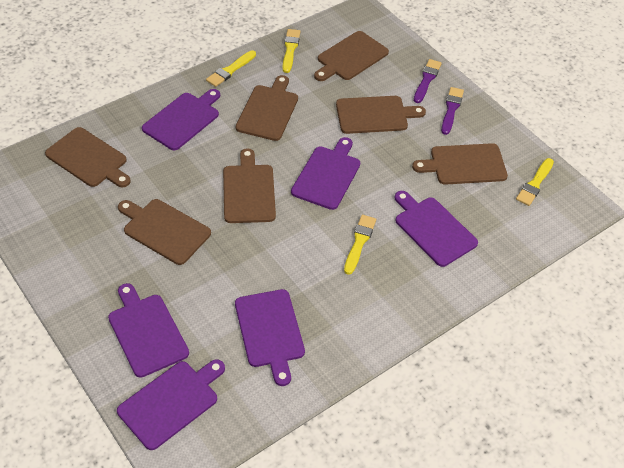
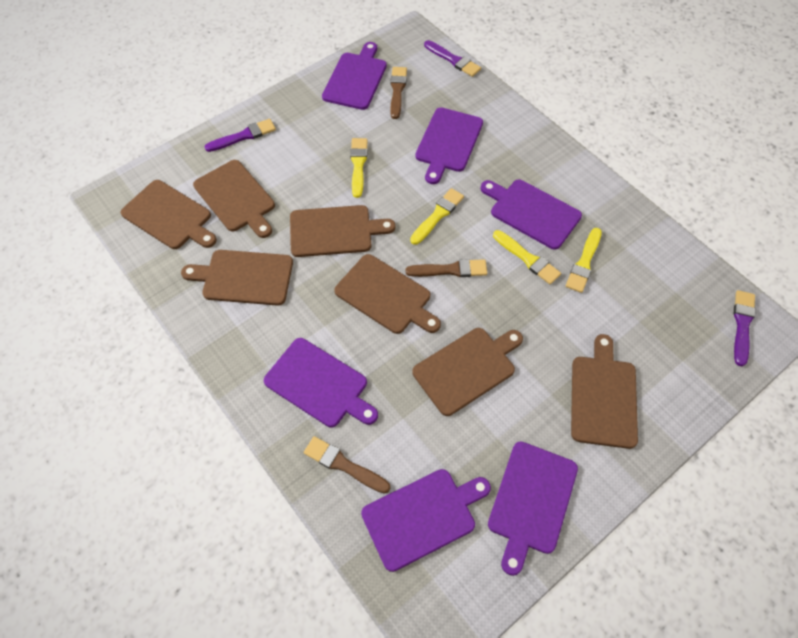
brown brush: none = 0 -> [304,436,391,494] [390,67,407,119] [406,259,487,277] = 3
purple brush: [414,59,442,103] [441,87,464,135] = 2 -> [205,119,276,152] [424,40,481,77] [734,290,756,367] = 3

